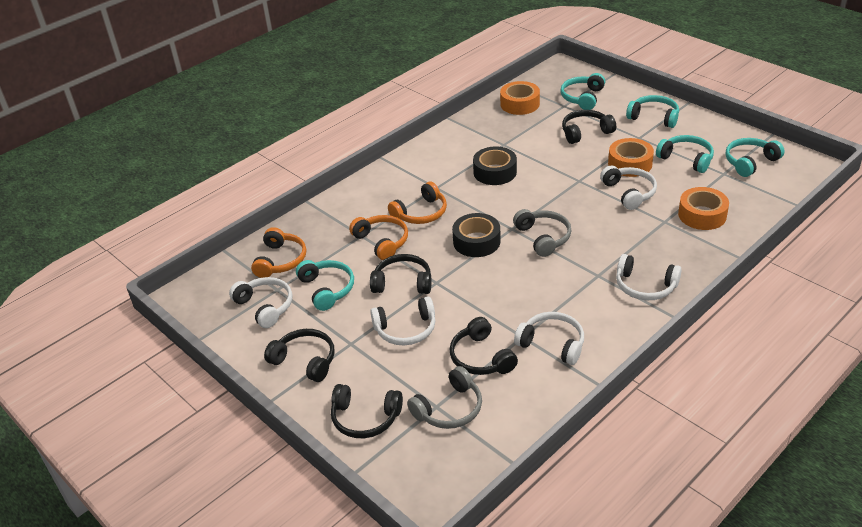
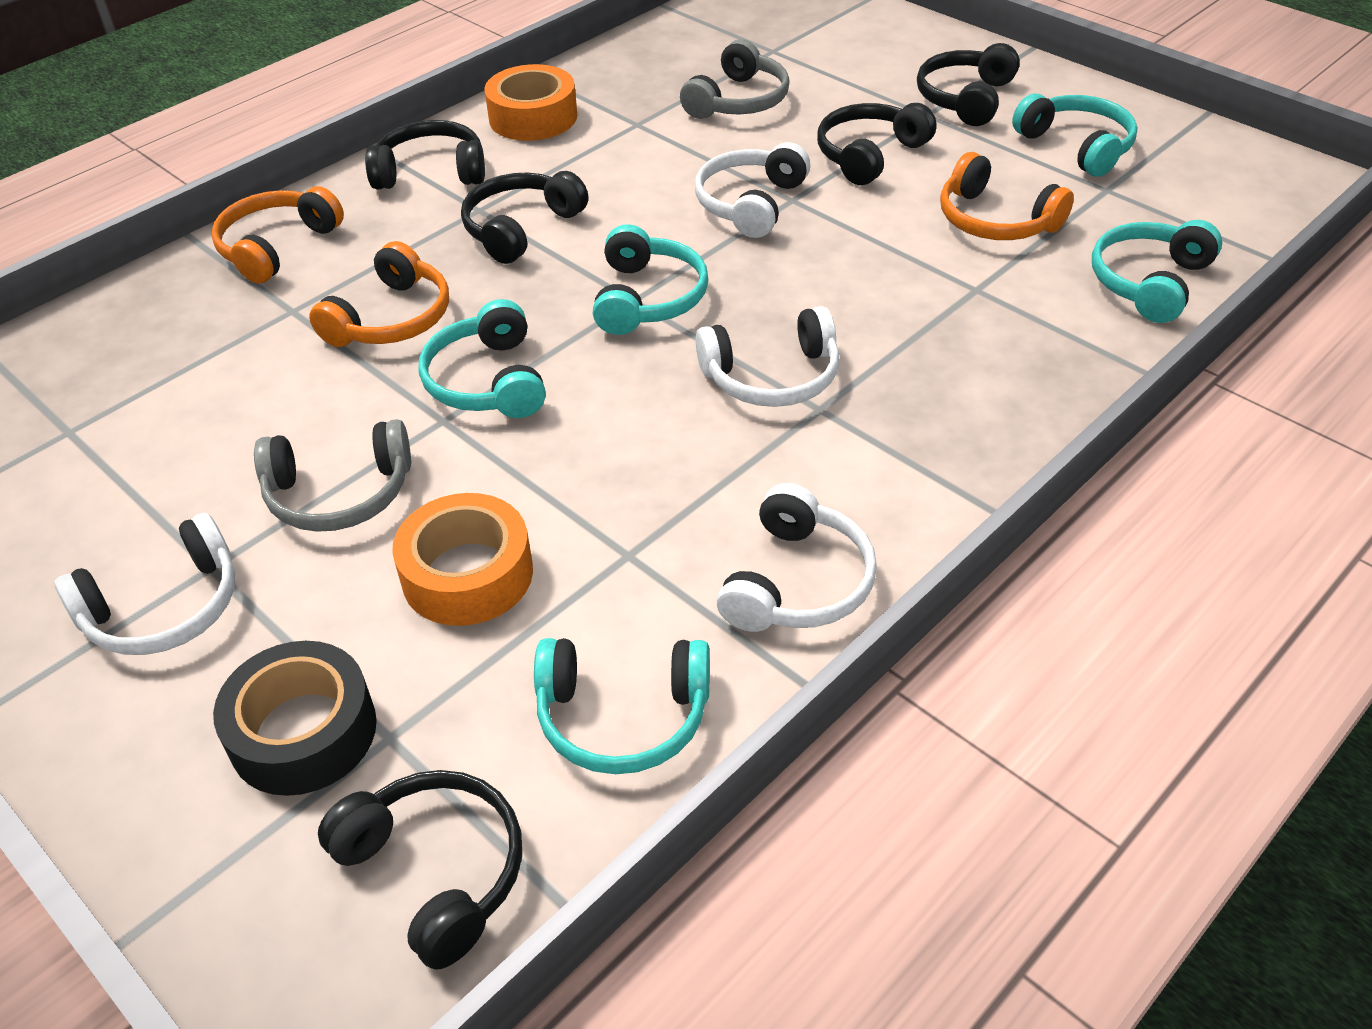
black tape: [452,213,501,257] [473,147,517,185] = 2 -> [213,641,377,796] = 1
orange tape: [500,81,540,115] [608,138,654,177] [678,187,729,230] = 3 -> [392,493,533,626] [484,64,577,141] = 2
white headphones: [229,277,293,328] [370,296,436,345] [514,312,584,365] [600,166,657,210] [616,254,682,300] = 5 -> [54,513,235,655] [695,142,810,238] [695,306,839,407] [717,483,877,632] = 4

